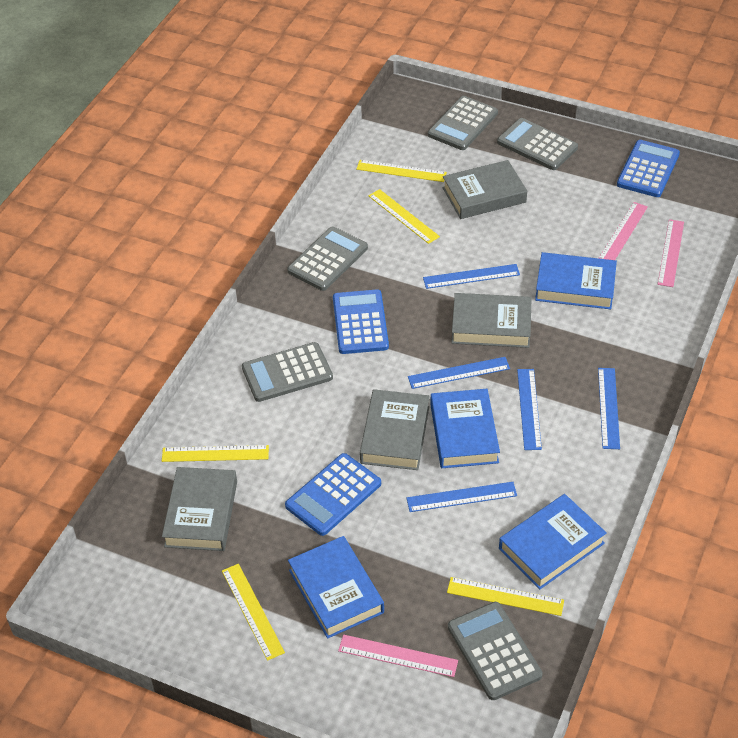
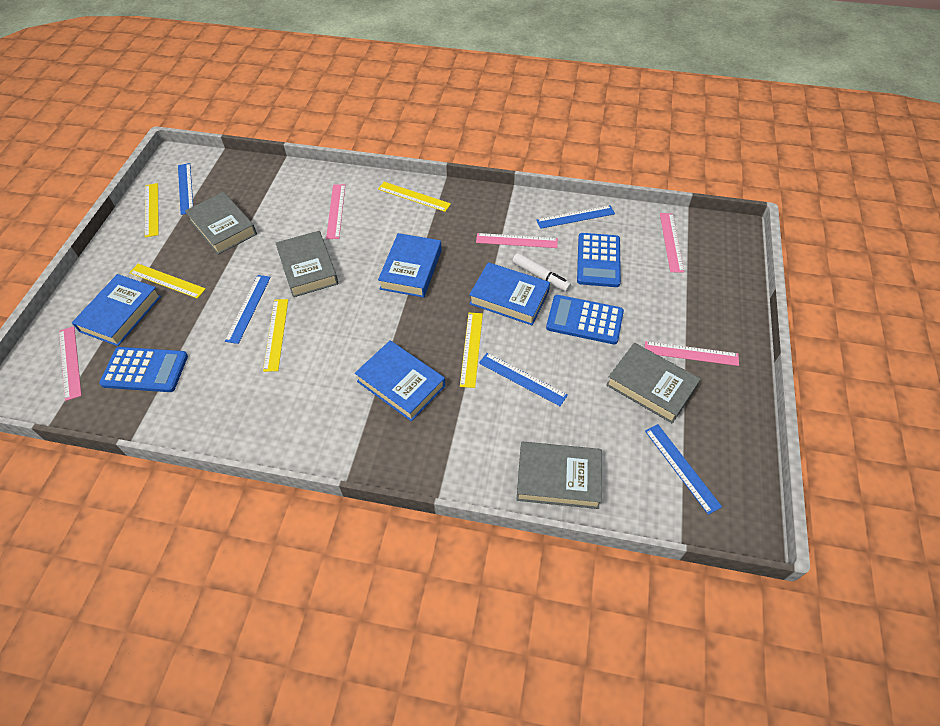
grey calculator: [242,342,333,402] [287,227,368,291] [428,96,498,150] [448,602,543,700] [497,118,578,170] = 5 -> none = 0
pink ruler: [338,635,458,677] [598,202,648,260] [658,219,684,287] = 3 -> [59,326,82,401] [326,184,345,239] [476,233,558,248] [645,341,739,366] [660,213,684,273] = 5
white marker: none = 0 -> [512,253,571,292] = 1

